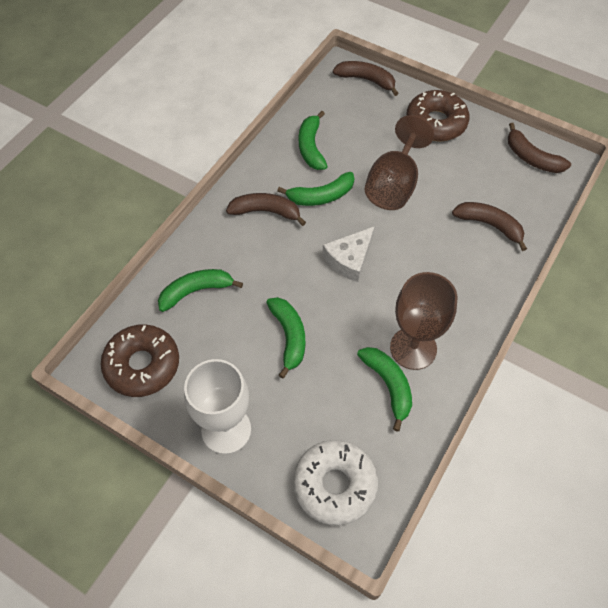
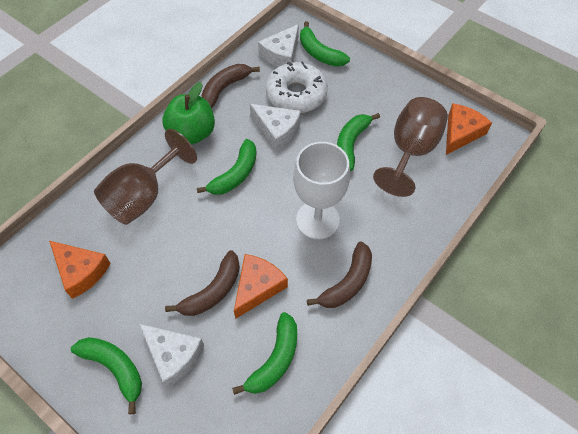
brown banana: [226,193,306,226] [333,61,399,96] [452,202,527,251] [508,123,571,173] = 4 -> [165,250,240,316] [202,64,260,108] [307,242,372,308] = 3
brown donut: [101,324,179,397] [406,90,470,141] = 2 -> none = 0
green apple: none = 0 -> [162,82,215,145] = 1
orange cheese: none = 0 -> [49,241,111,299] [234,254,288,319] [446,103,492,155] = 3
white cheese: [322,226,375,282] = 1 -> [139,324,204,388] [250,104,301,150] [258,24,299,67] = 3

